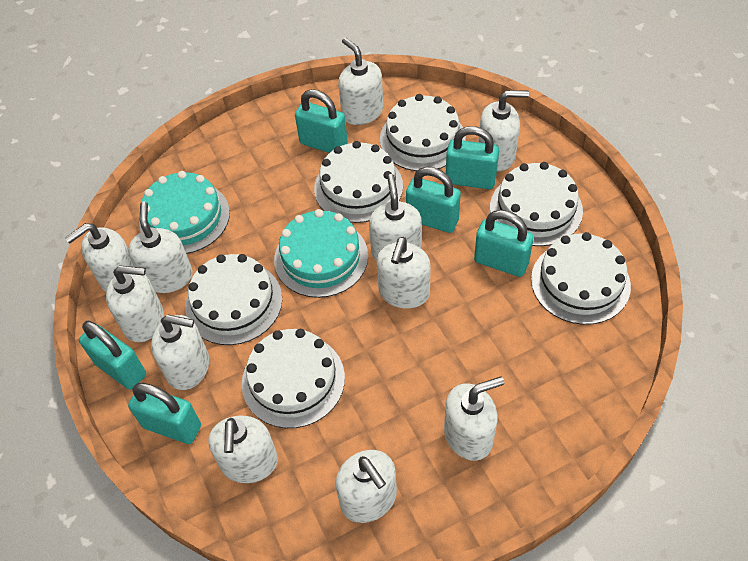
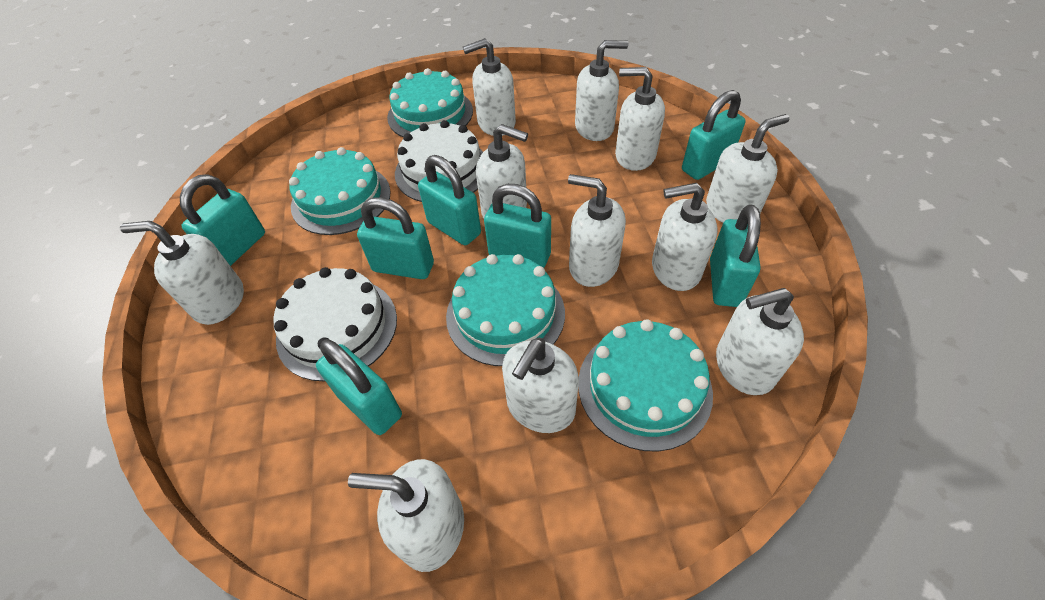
turquoise cake: [139,171,230,254] [274,209,368,298] = 2 -> [289,147,391,235] [387,68,473,137] [446,254,565,366] [578,319,713,452] = 4
turquoise padlock: [79,321,146,390] [128,383,201,444] [295,89,348,153] [406,167,461,233] [446,126,499,189] [474,210,534,277] = 6 -> [180,174,265,266] [316,339,402,435] [357,197,434,279] [418,155,481,245] [484,184,551,268] [682,90,745,180] [710,204,761,307] = 7
white cake: [185,254,282,345] [242,329,345,428] [314,141,403,223] [380,94,466,171] [490,162,583,246] [531,232,631,325] = 6 -> [273,267,397,381] [395,120,483,202] = 2

